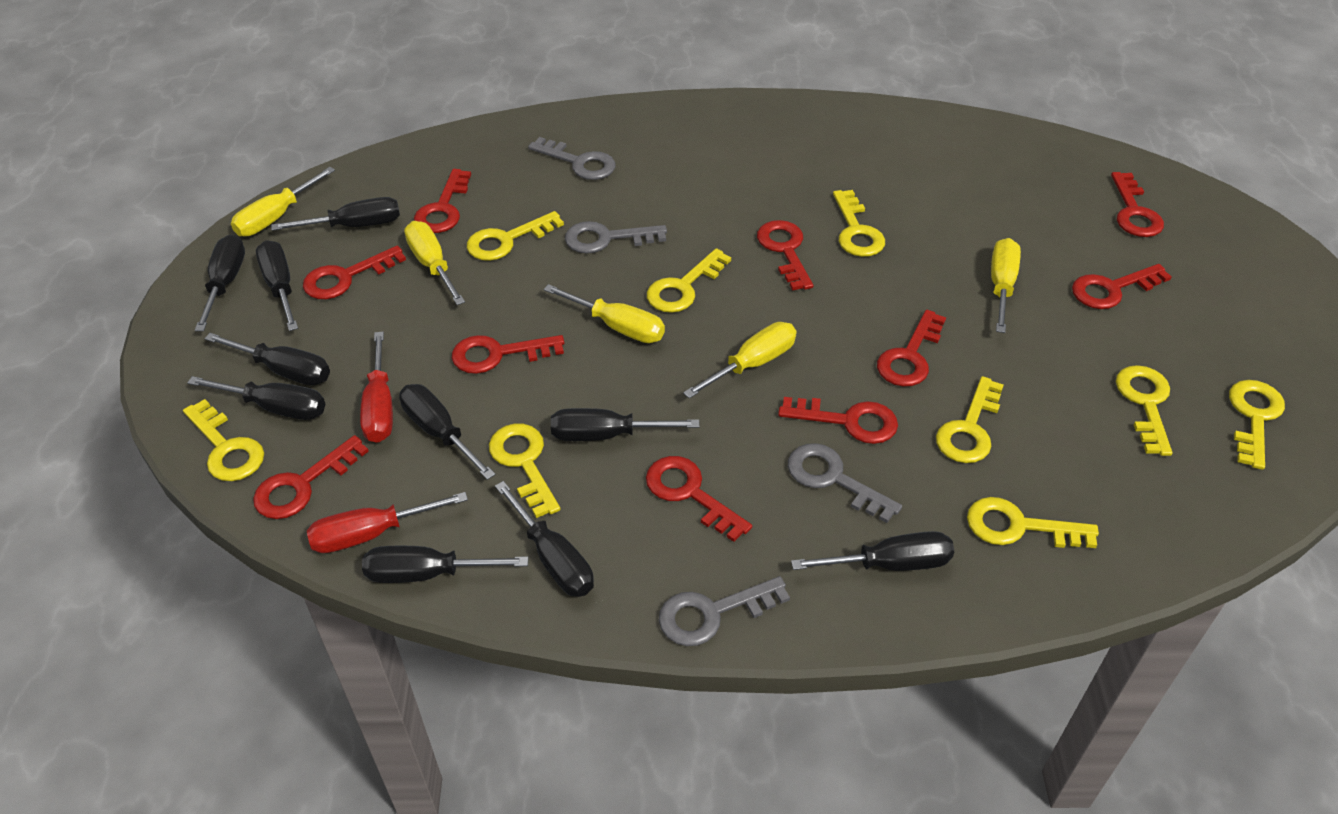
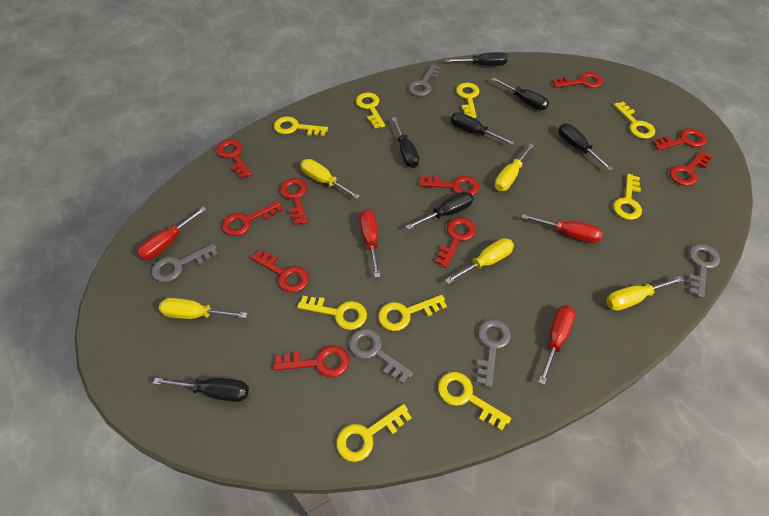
black screwdriver: [187,376,325,420] [195,235,245,331] [204,333,330,385] [256,240,298,331] [271,197,400,231] [362,546,529,583] [399,384,496,480] [495,481,594,597] [551,408,700,441] [791,531,954,571] = 10 -> [153,378,249,402] [392,117,419,168] [406,192,473,230] [446,52,508,66] [451,112,514,145] [491,77,549,110] [559,124,613,171] = 7
grey key: [528,137,616,180] [565,221,667,254] [659,576,790,646] [788,443,902,523] = 4 -> [151,244,218,282] [349,328,413,384] [408,64,441,96] [476,319,511,388] [688,244,720,298] = 5
red screwdriver: [307,492,468,553] [360,332,393,443] = 2 -> [136,207,206,260] [359,210,380,278] [521,214,603,243] [538,305,575,385] = 4

